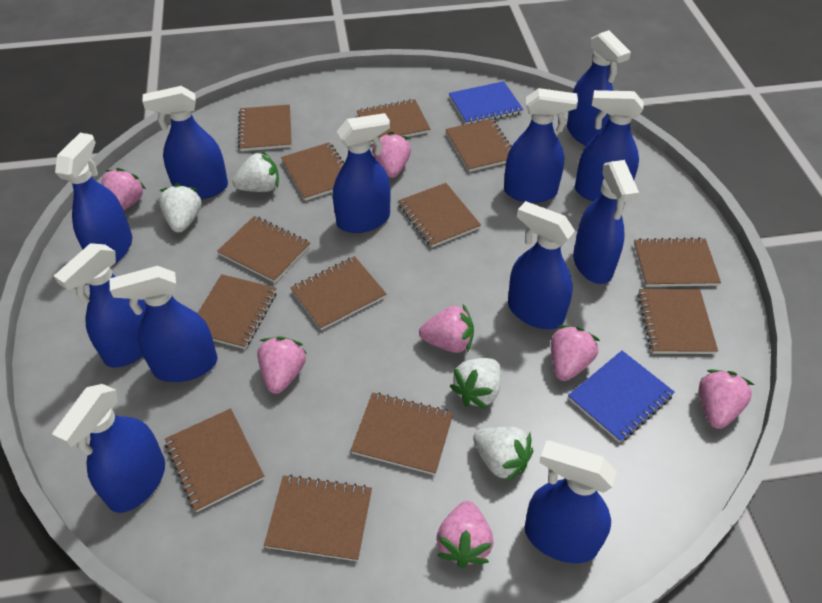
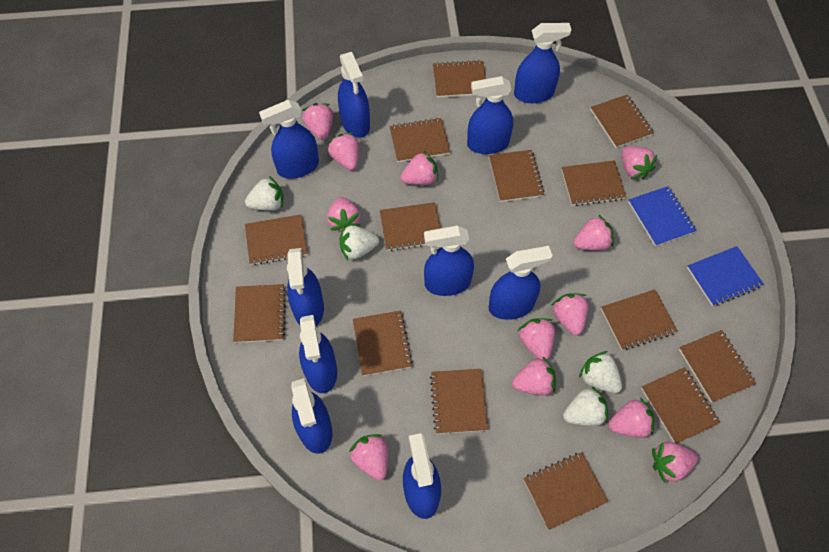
blue spray bottle: [52,384,165,513] [54,243,146,368] [55,133,132,264] [109,266,217,382] [143,86,228,199] [333,113,391,233] [504,88,578,203] [508,201,575,329] [525,441,617,563] [567,30,631,146] [573,160,639,284] [575,90,643,201] = 12 -> [259,100,319,179] [287,248,324,326] [291,378,332,454] [299,315,337,393] [338,52,370,138] [403,433,441,519] [424,225,474,296] [467,76,513,154] [489,246,552,320] [514,23,571,103] = 10
brown notebook: [165,408,264,512] [197,274,277,349] [217,216,310,283] [238,105,292,151] [264,475,372,561] [281,142,344,201] [290,256,386,330] [350,392,453,475] [357,99,430,144] [398,183,481,247] [445,119,512,172] [634,237,721,287] [637,289,718,354] = 13 -> [233,284,286,343] [245,214,307,265] [353,311,413,376] [380,202,440,251] [389,118,450,162] [430,369,488,434] [433,60,486,98] [489,150,544,202] [523,452,609,530] [561,160,626,206] [590,95,654,148] [601,289,677,350] [641,367,720,443] [679,330,756,403] = 14
pink strawberry: [102,168,146,210] [257,337,307,394] [372,132,411,178] [419,304,474,353] [436,501,493,568] [551,325,600,381] [699,370,754,429] = 7 -> [302,103,333,140] [327,133,359,170] [327,197,361,231] [349,434,388,480] [400,150,438,185] [512,356,556,395] [518,318,555,360] [552,293,588,335] [574,215,614,250] [608,398,654,438] [621,146,657,180] [652,442,698,483] = 12

